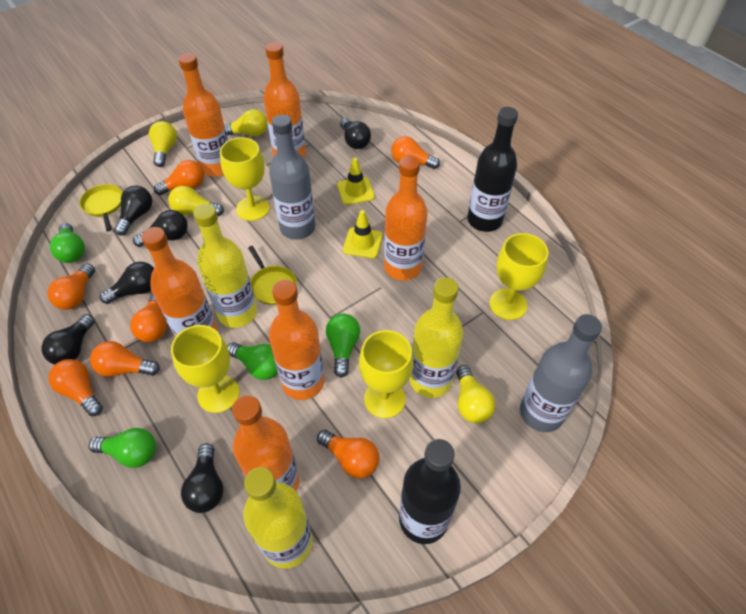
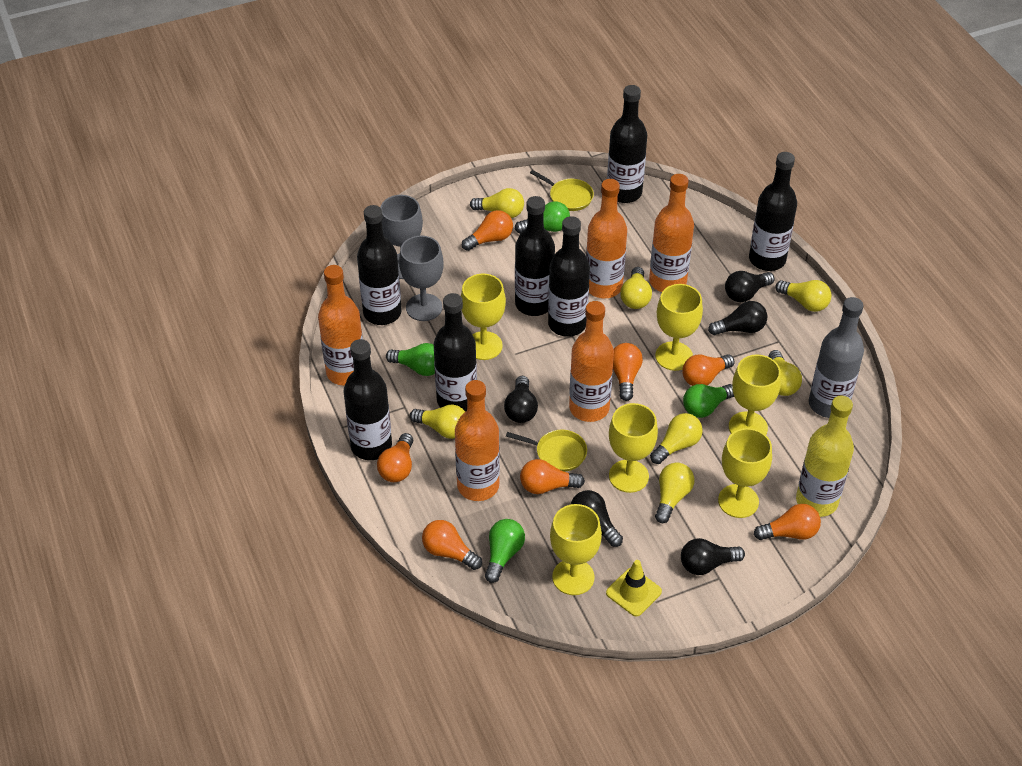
black bottle: [399,439,461,544] [467,107,518,232] = 2 -> [344,339,392,460] [357,205,402,325] [434,293,477,412] [515,196,555,316] [548,216,590,337] [607,85,647,203] [749,152,797,271] = 7
black light bulb: [42,314,95,365] [100,262,154,304] [114,186,152,236] [133,210,188,247] [181,443,223,513] [340,118,371,149] = 6 -> [504,376,538,423] [571,490,623,547] [681,538,745,575] [708,301,767,335] [725,271,775,302] = 5
grey bottle: [269,114,315,240] [520,314,602,432] = 2 -> [809,297,864,418] = 1
grey goblet: none = 0 -> [380,195,423,279] [399,236,444,321] = 2
orange bottle: [142,227,217,337] [178,53,228,177] [232,395,299,491] [263,42,306,158] [269,280,324,400] [384,156,428,281] = 6 -> [318,265,363,386] [455,380,500,501] [569,301,614,422] [586,179,627,298] [649,174,694,292] = 5
yellow bottle: [193,204,257,328] [243,467,312,569] [409,277,463,398] = 3 -> [796,396,854,517] = 1
yellow goblet: [171,325,240,413] [220,137,270,221] [359,330,413,418] [489,233,548,320] = 4 -> [461,273,506,360] [550,504,602,595] [609,403,658,493] [655,284,703,371] [718,428,772,518] [729,354,781,435] = 6
yellow light bulb: [149,121,177,167] [168,186,224,216] [225,109,268,136] [456,365,495,423] = 4 -> [410,405,465,439] [470,188,524,218] [620,267,652,309] [650,413,703,464] [655,462,694,523] [768,350,802,396] [775,280,831,312] = 7
yellow traffic cone: [337,158,375,205] [343,210,383,258] = 2 -> [606,560,662,617] = 1

